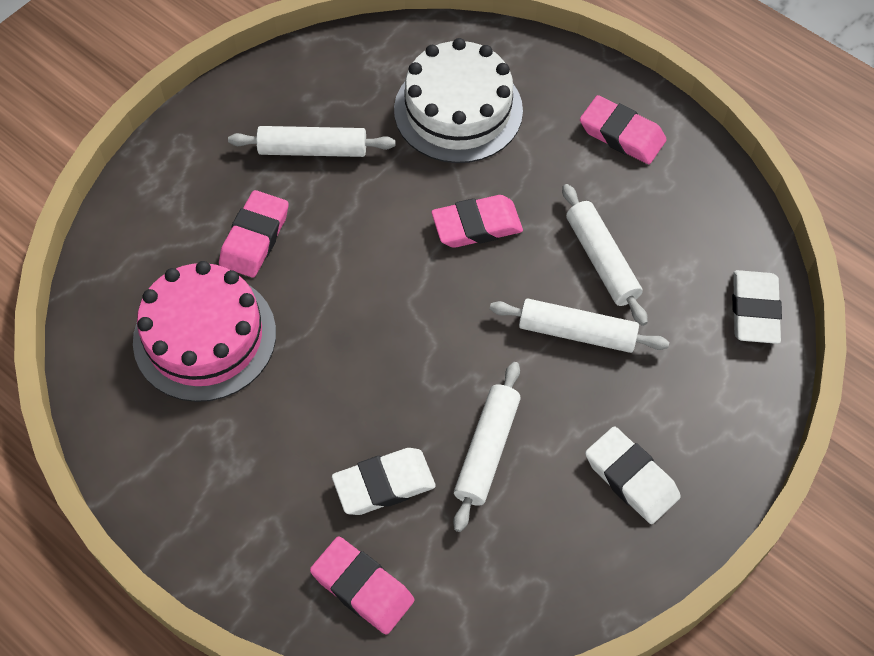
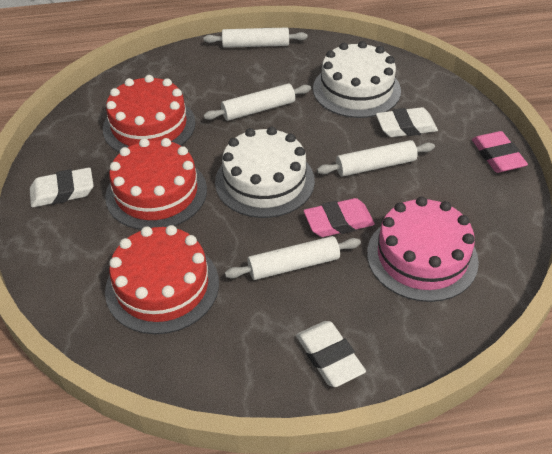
pink eraser: [219,190,289,277] [310,537,414,635] [431,195,523,248] [580,95,667,164] = 4 -> [304,198,375,237] [472,131,528,173] = 2
red cake: none = 0 -> [103,75,195,152] [105,138,207,230] [105,225,219,334] = 3
white cake: [394,38,523,163] = 1 -> [215,127,315,218] [313,41,401,118] = 2

